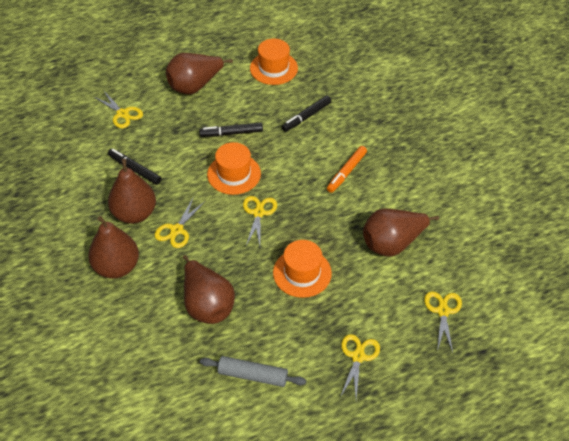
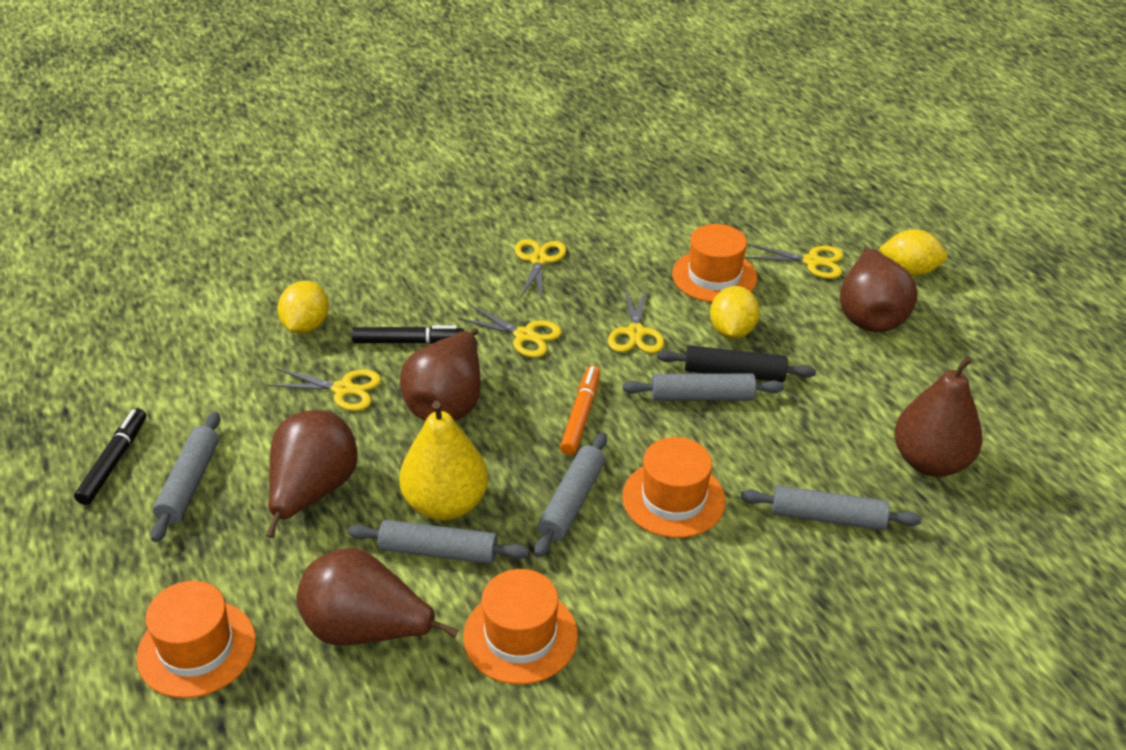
black marker: [108,149,162,185] [199,123,263,137] [282,95,331,132] = 3 -> [74,408,146,505] [352,325,464,344] = 2
black rolling pin: none = 0 -> [657,345,816,382] = 1
grey rolling pin: [200,356,306,387] = 1 -> [151,412,220,542] [348,520,529,564] [534,432,607,557] [623,373,784,401] [741,485,921,530] = 5
orange hat: [207,142,261,195] [250,39,298,85] [273,240,332,298] = 3 -> [136,581,256,698] [463,569,578,684] [622,437,726,538] [672,224,757,302] = 4
yellow lemon: none = 0 -> [278,281,329,334] [710,286,760,339] [879,229,948,276] = 3
yellow pear: none = 0 -> [399,401,488,521] = 1

